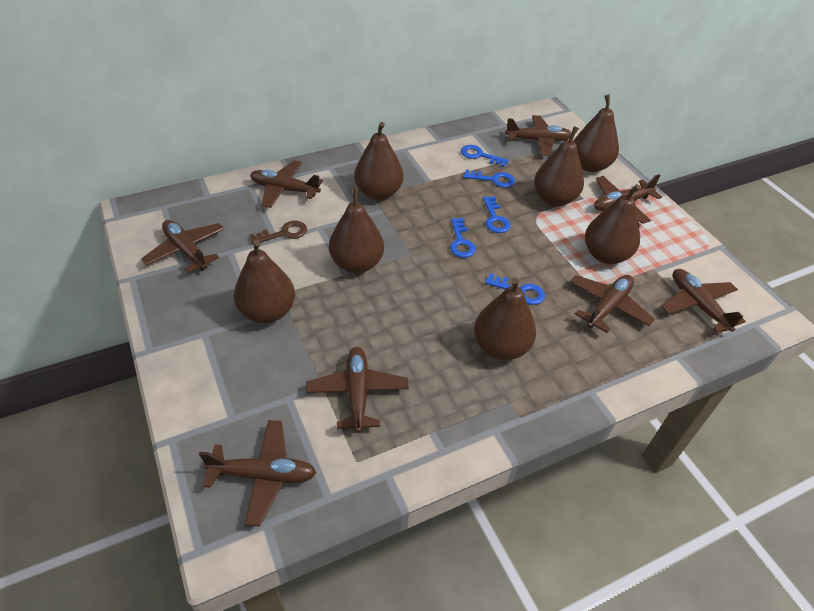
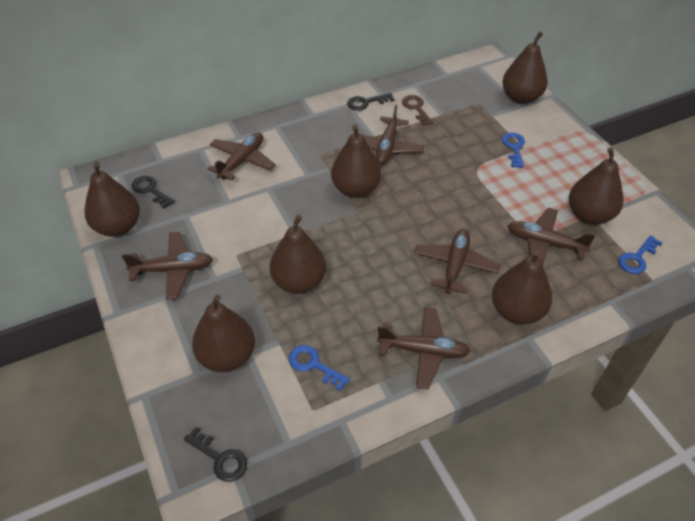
black key: none = 0 -> [132,176,174,208] [184,427,247,482] [347,93,394,111] = 3
blue key: [450,218,476,258] [461,145,509,167] [464,170,515,188] [483,196,511,233] [485,273,545,305] = 5 -> [289,345,350,391] [502,133,525,168] [618,235,663,274] = 3
brown plane: [141,220,224,273] [199,420,316,527] [250,160,323,208] [306,347,409,433] [505,115,571,156] [570,275,655,333] [594,174,662,224] [662,269,746,333] = 8 -> [122,232,213,300] [208,132,276,180] [353,105,424,165] [377,307,471,389] [414,229,500,294] [508,208,595,264] = 6

